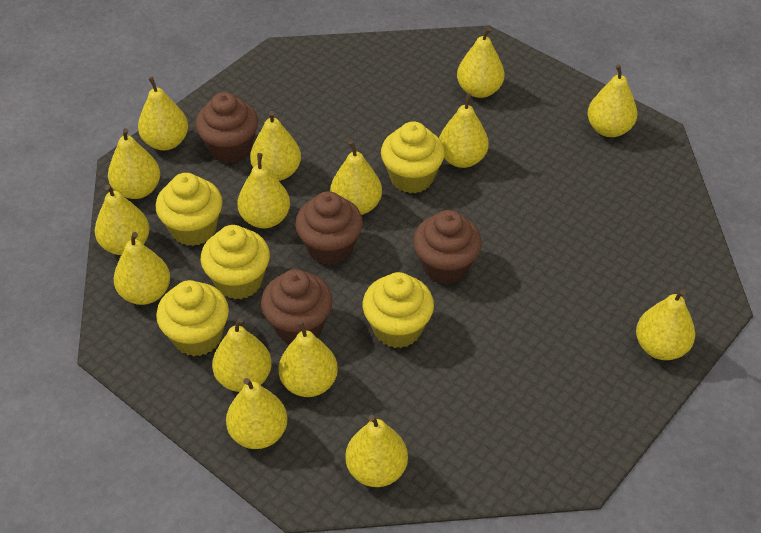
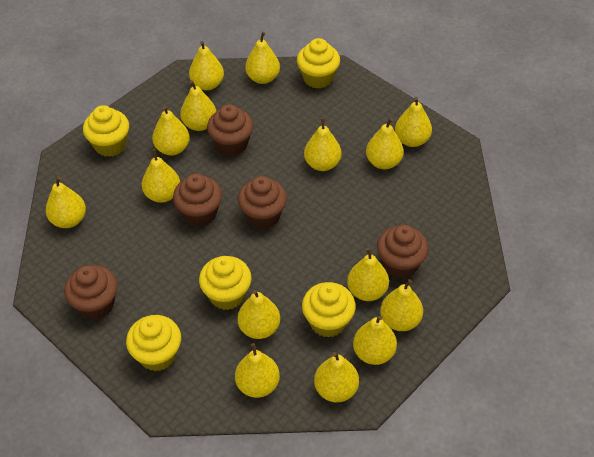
brown cupcake: [196,92,258,163] [261,269,333,343] [295,191,363,265] [413,210,482,284] = 4 -> [64,265,118,320] [173,174,222,226] [207,104,253,156] [238,176,287,229] [377,225,428,279] = 5

